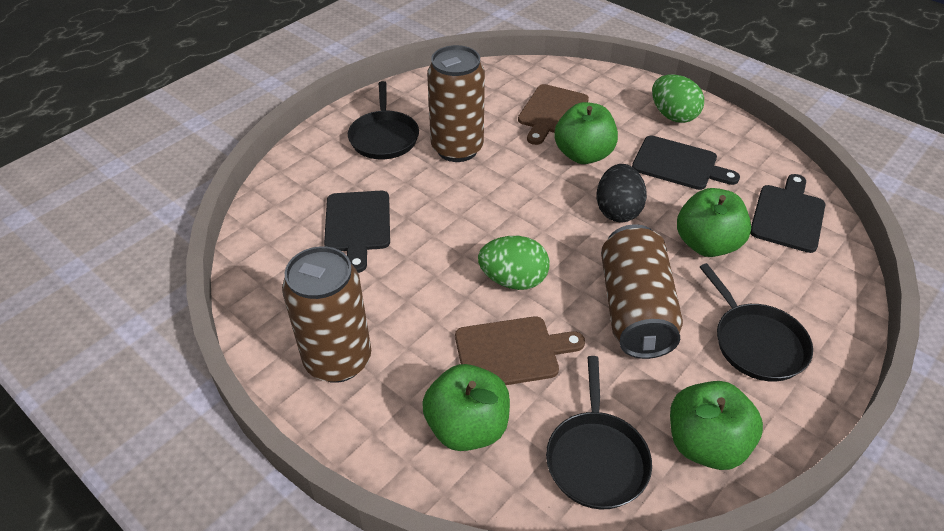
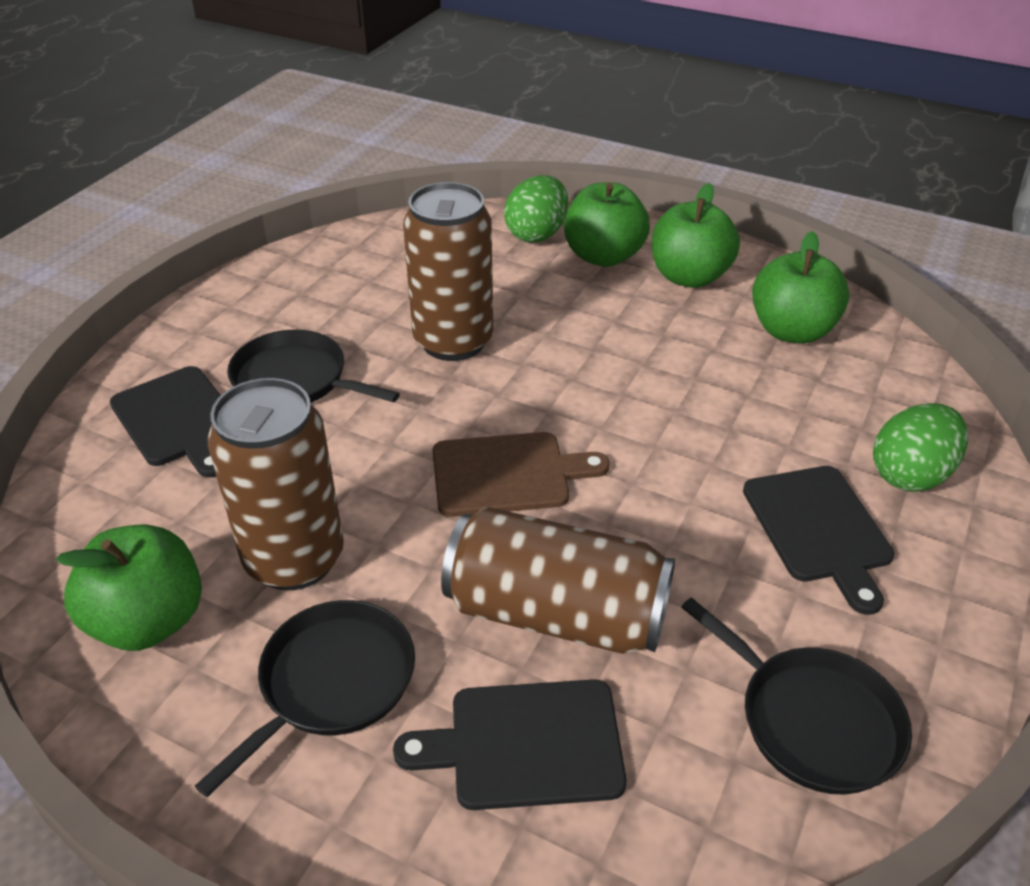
black egg: [597,164,647,222] = 1 -> none = 0
brown cutting board: [455,316,585,385] [518,84,589,145] = 2 -> [433,432,610,517] = 1

